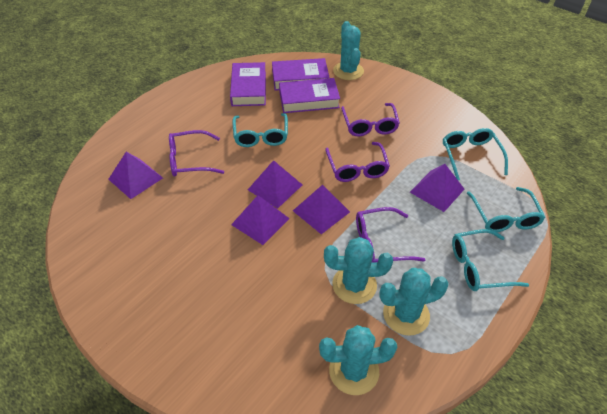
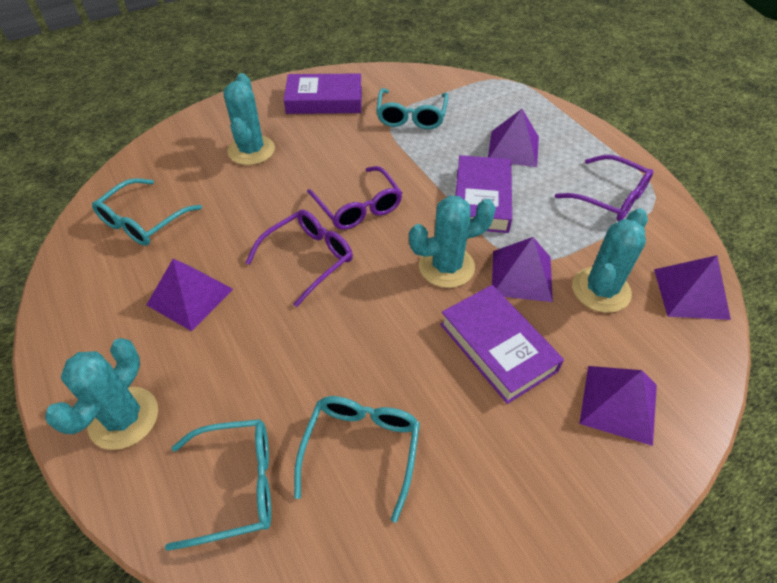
purple glasses: [169,130,224,177] [326,142,390,182] [341,103,400,136] [356,207,426,263] = 4 -> [246,210,353,307] [307,166,402,230] [555,155,654,221] = 3

